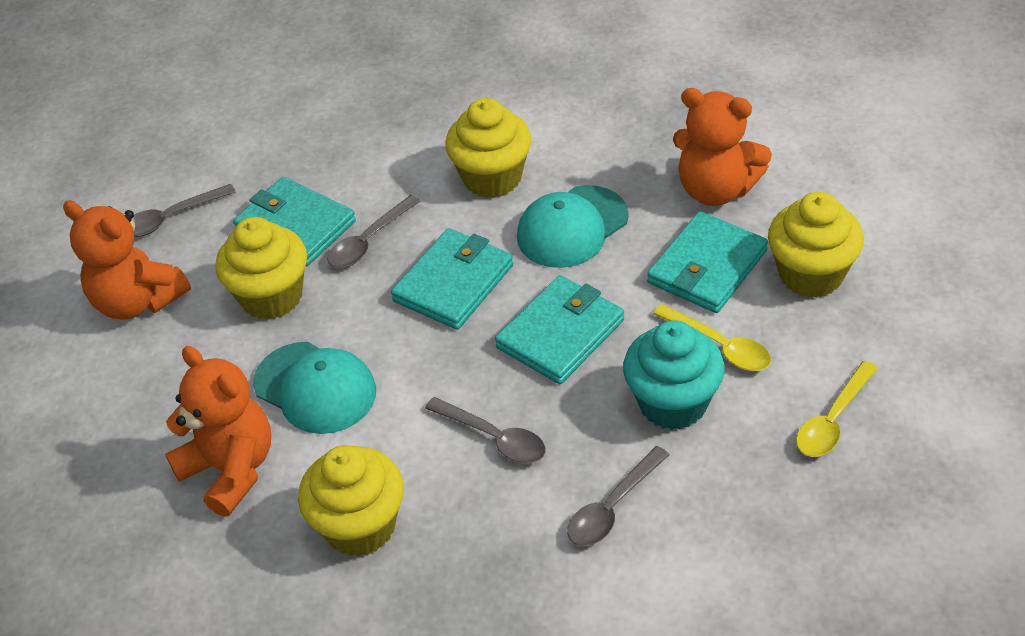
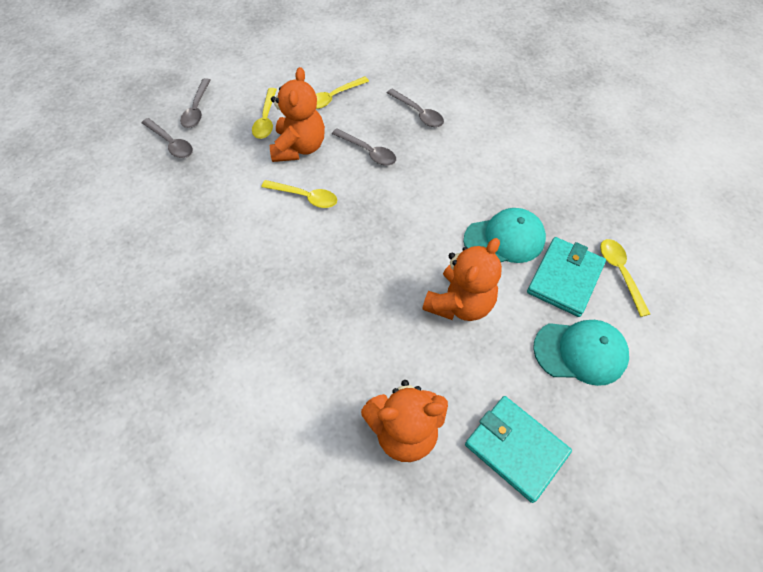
turquoise cupcake: [623,320,725,430] = 1 -> none = 0
turquoise wallet: [233,177,356,266] [391,228,513,330] [495,275,624,384] [647,211,768,313] = 4 -> [465,396,572,503] [527,237,606,317] = 2
yellow cupcake: [215,217,307,320] [298,445,404,556] [445,98,531,198] [768,192,864,298] = 4 -> none = 0
yellow spoon: [653,304,771,371] [796,361,878,457] = 2 -> [252,88,277,139] [261,180,337,208] [316,76,369,109] [600,239,650,317] = 4

